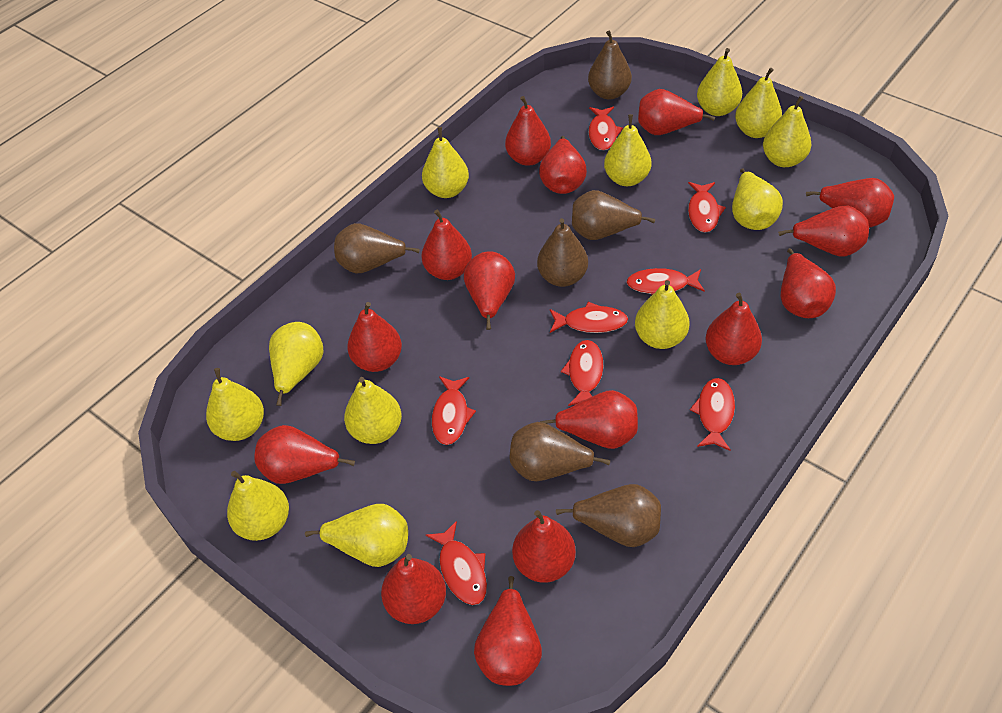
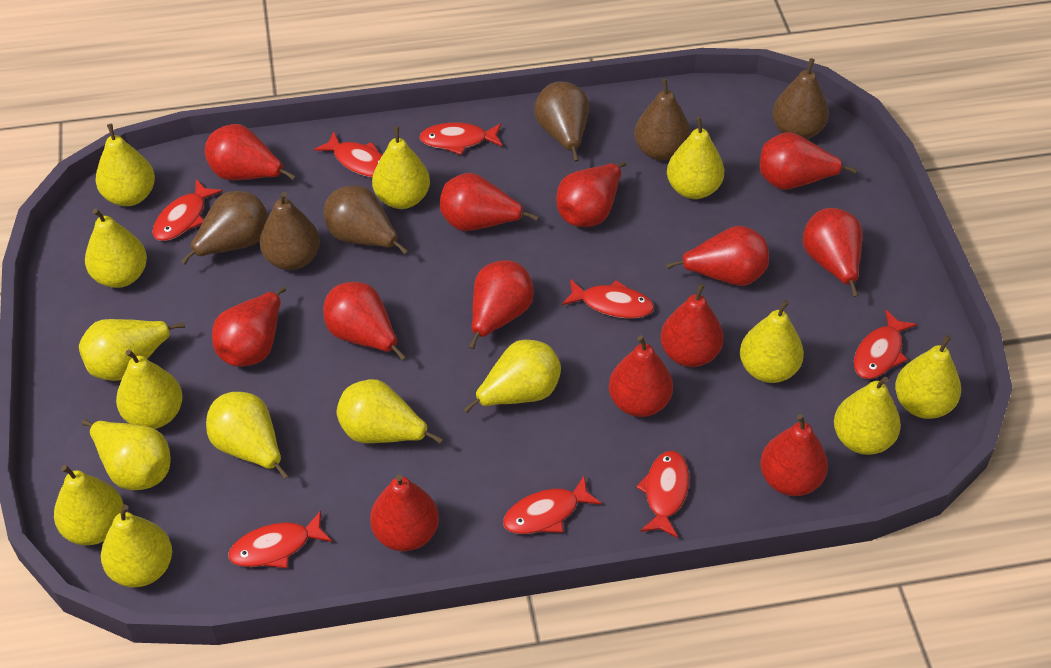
red pear: [255,425,355,484] [347,302,402,372] [381,554,446,624] [421,210,472,280] [464,251,515,330] [474,576,542,686] [505,96,551,166] [512,510,576,583] [539,136,587,194] [540,390,638,449] [638,89,715,135] [705,293,762,365] [778,205,869,257] [781,248,836,318] [806,178,894,228] = 15 -> [205,124,295,180] [212,286,286,367] [323,282,406,360] [370,474,439,551] [440,173,538,231] [469,260,534,349] [556,161,626,227] [609,336,673,417] [660,283,724,367] [666,226,769,286] [760,132,857,190] [760,414,828,496] [803,208,863,297] = 13
yellow pear: [206,368,264,441] [227,471,289,541] [269,322,324,406] [305,504,408,567] [344,377,402,444] [422,127,469,198] [604,114,652,186] [635,280,690,349] [697,48,742,116] [732,168,783,230] [735,68,782,138] [763,96,811,167] = 12 -> [54,465,124,545] [79,319,185,381] [82,419,171,490] [85,209,147,288] [96,124,155,206] [101,504,172,587] [116,350,183,429] [206,392,289,479] [337,379,443,444] [372,126,430,209] [463,340,561,413] [667,117,724,199] [740,300,804,383] [834,377,901,455] [895,335,961,419] = 15

